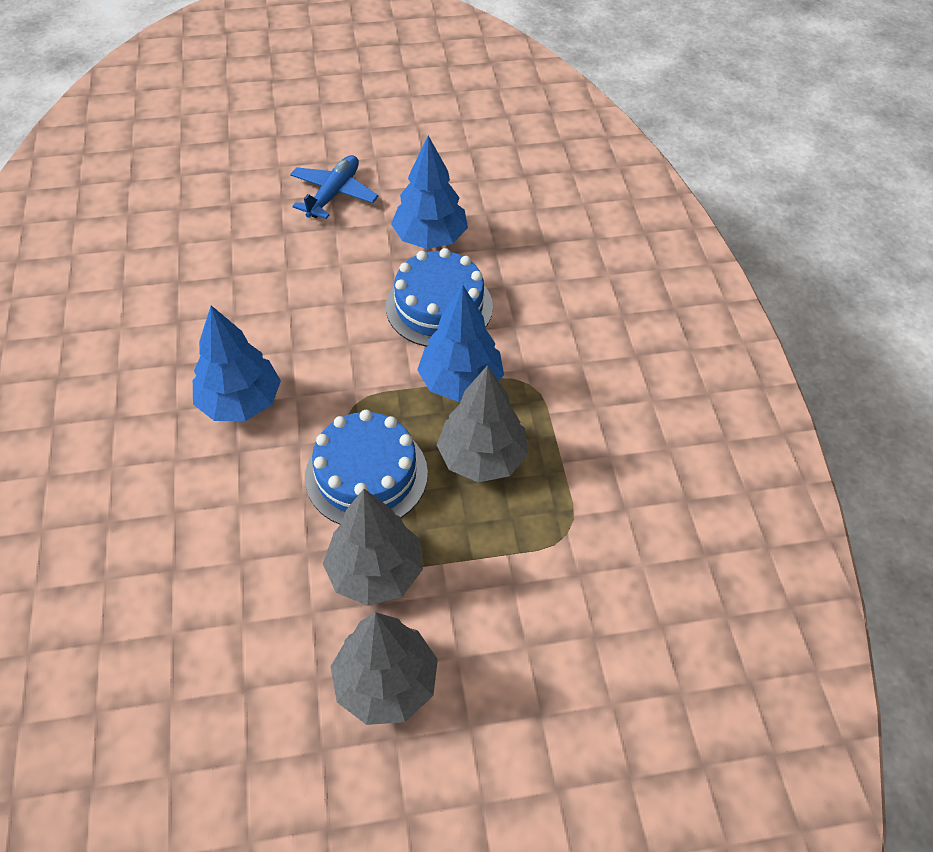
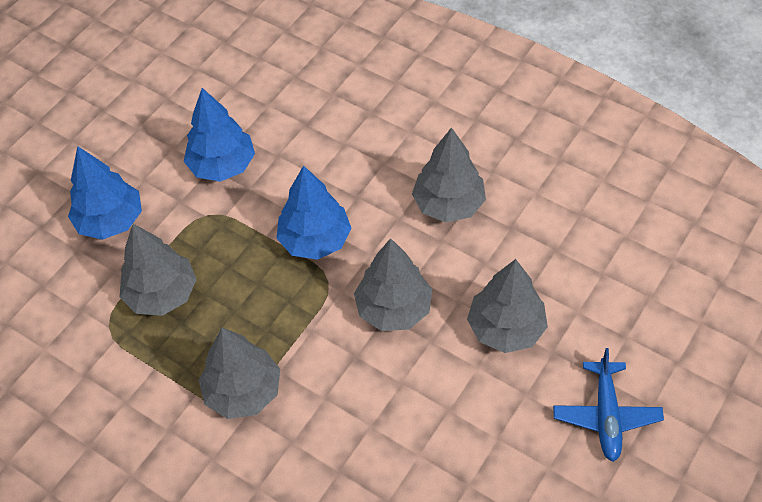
blue cake: [305,410,428,525] [386,248,493,347] = 2 -> none = 0
grey tree: [323,489,423,606] [330,612,438,725] [437,365,528,483] = 3 -> [120,224,197,316] [199,328,280,419] [354,238,432,331] [412,127,486,223] [467,259,548,353] = 5

